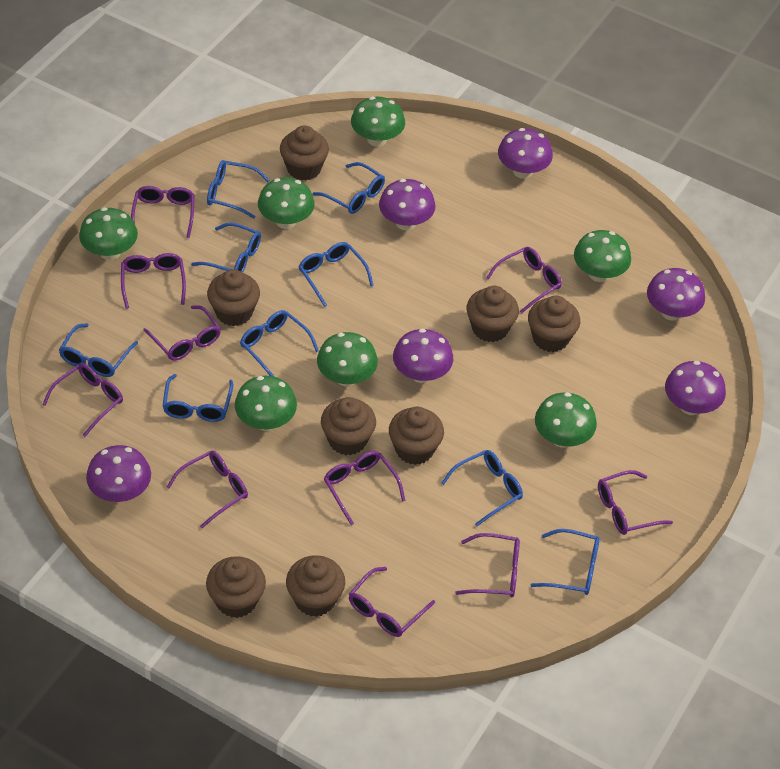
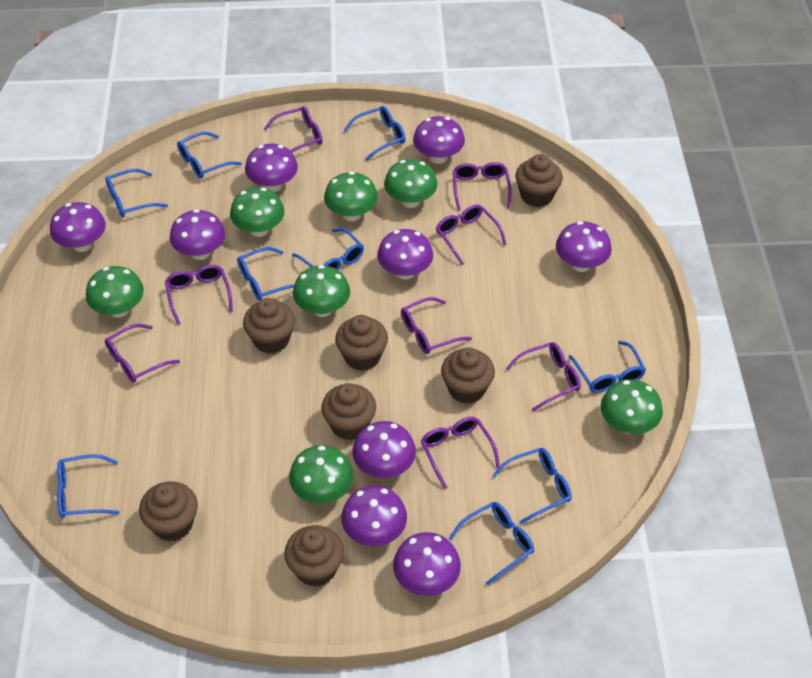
brown cupcake: [206,556,266,618] [207,269,260,326] [280,125,329,181] [286,555,345,617] [321,397,376,455] [389,407,444,465] [467,286,519,342] [528,296,580,352] = 8 -> [139,481,198,541] [243,298,295,354] [284,525,344,587] [321,383,376,440] [335,315,388,371] [441,347,495,404] [515,154,563,207] = 7
purple glasses: [42,363,123,437] [121,253,186,309] [131,186,194,238] [143,305,221,361] [167,451,248,528] [324,451,405,525] [349,567,435,637] [455,533,520,597] [486,247,562,313] [598,470,673,535] = 10 -> [105,324,180,383] [165,265,233,325] [264,106,323,152] [401,297,472,354] [421,417,500,489] [436,204,507,265] [453,162,512,211] [506,342,581,411] = 8
purple mushroom: [86,445,151,502] [379,179,435,230] [393,329,453,383] [498,128,553,179] [647,268,705,321] [665,361,726,415] = 6 -> [50,202,106,252] [170,209,225,260] [245,144,298,192] [341,485,407,546] [352,421,416,478] [377,229,433,280] [393,532,461,596] [413,116,465,164] [556,221,612,272] = 9

